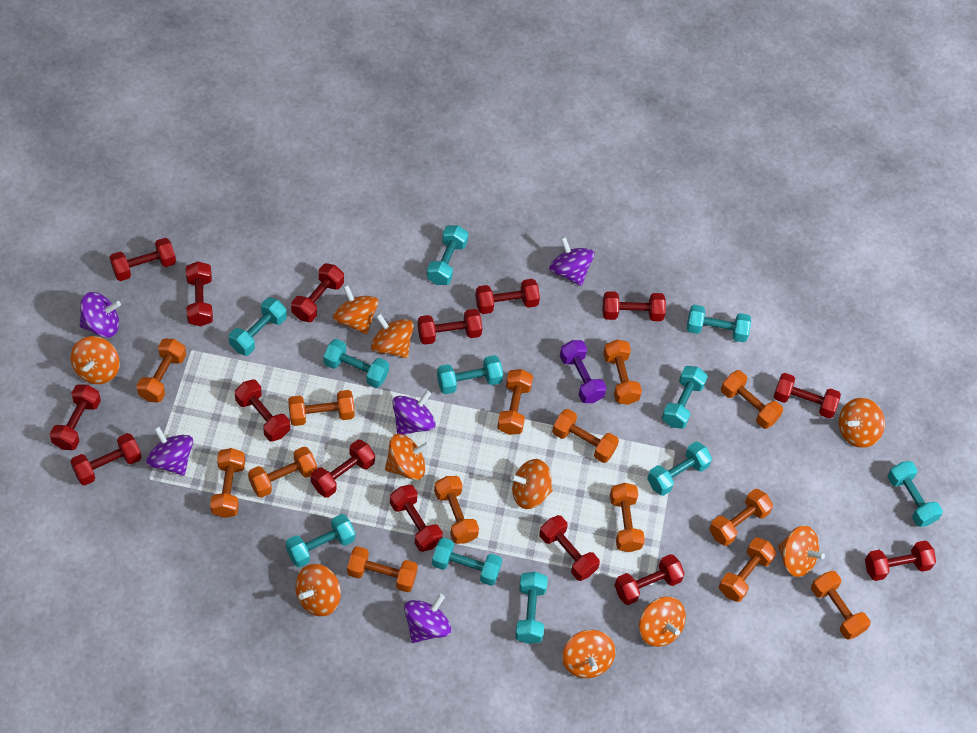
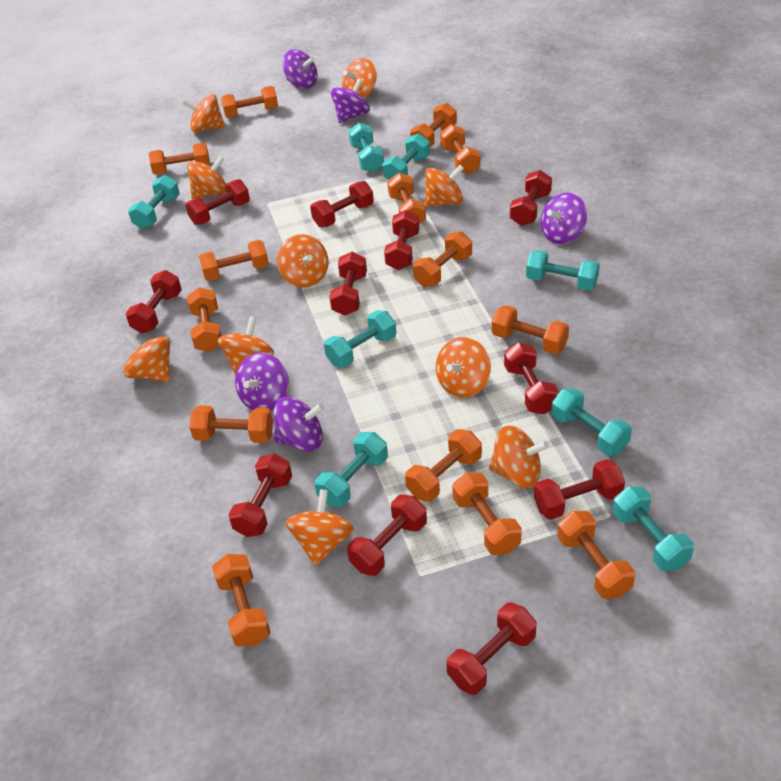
purple dumbbell: [560,340,607,403] = 1 -> none = 0
red dumbbell: [50,384,101,450] [71,433,141,486] [110,238,176,281] [186,262,213,326] [235,379,290,442] [291,263,344,322] [311,440,375,498] [390,485,443,552] [418,309,482,345] [475,279,540,314] [539,515,600,581] [602,291,666,321] [615,554,684,605] [774,373,841,419] [865,540,936,581] = 15 -> [126,270,182,333] [185,179,250,225] [228,454,292,537] [310,181,374,227] [329,252,367,316] [347,494,427,576] [384,210,419,270] [446,602,537,695] [504,342,559,414] [510,170,552,226] [534,459,625,520] = 11
turquoise dumbbell: [229,297,287,356] [286,514,355,567] [323,339,389,388] [427,225,468,285] [432,538,502,586] [437,355,503,394] [515,572,548,644] [647,442,712,496] [662,366,708,429] [687,305,751,342] [888,461,943,527] = 11 -> [128,175,180,229] [315,432,388,507] [324,310,396,368] [348,123,384,173] [382,134,430,180] [526,250,600,291] [551,388,632,456] [613,486,694,571] = 8

